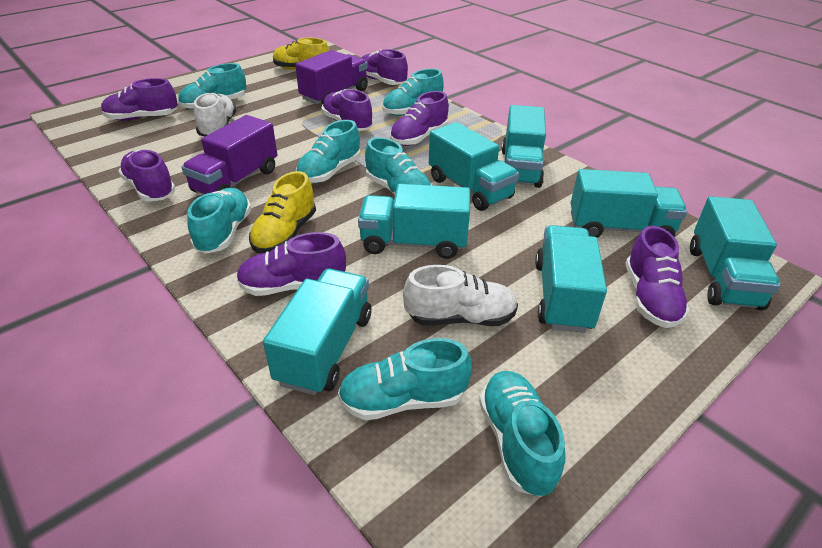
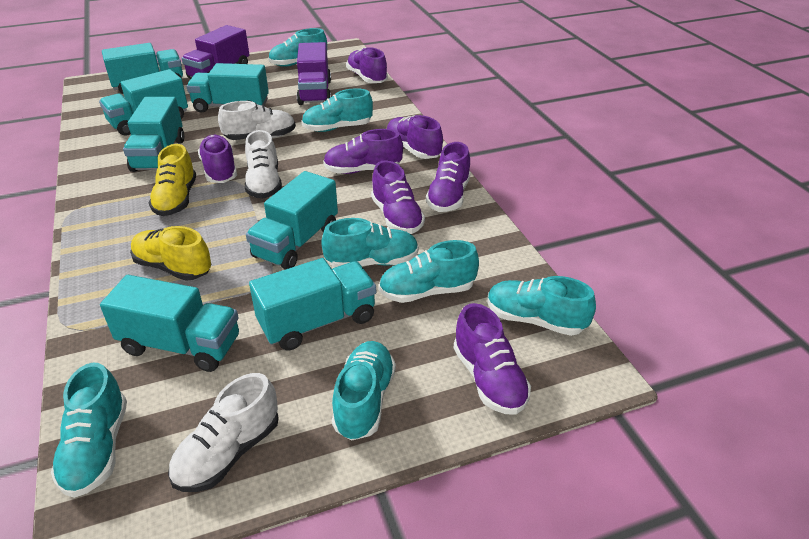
white shoe: [194,92,237,136] [403,265,518,326] = 2 -> [168,373,279,492] [218,101,296,140] [245,130,282,199] = 3

